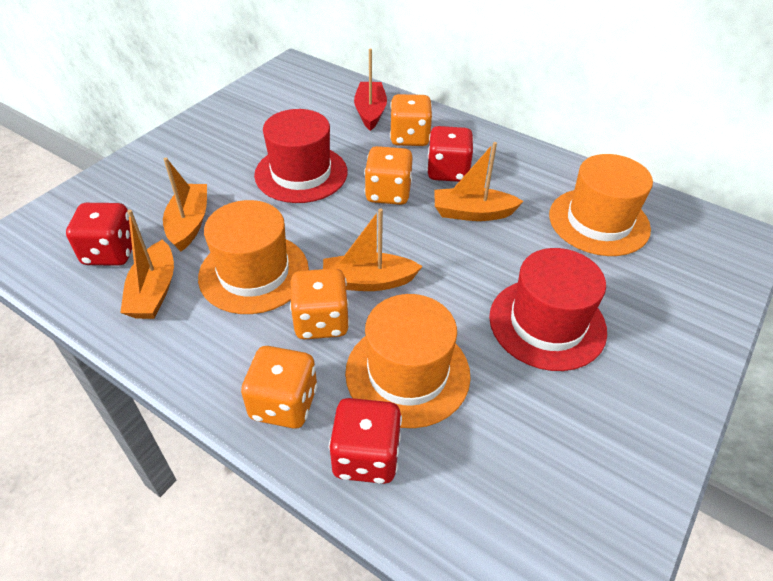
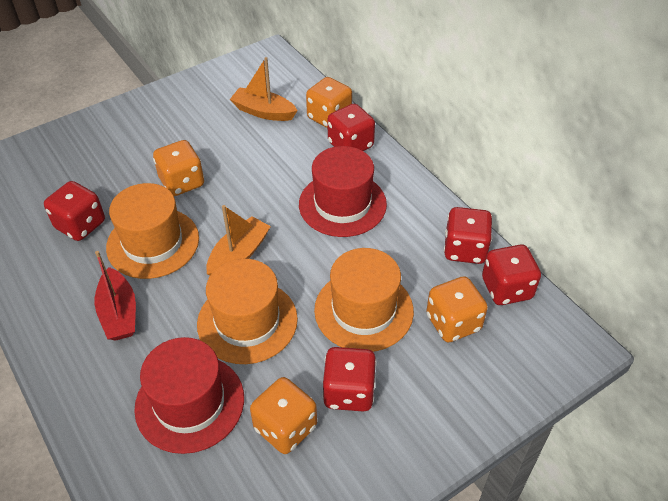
orange boat: [120,210,174,319] [163,158,207,252] [323,208,423,291] [434,142,524,221] = 4 -> [206,205,271,276] [230,57,298,121] = 2
red dice: [66,203,132,266] [329,398,402,484] [427,126,474,182] = 3 -> [44,181,105,241] [323,347,377,412] [327,104,375,151] [444,207,492,264] [482,245,541,305] = 5

